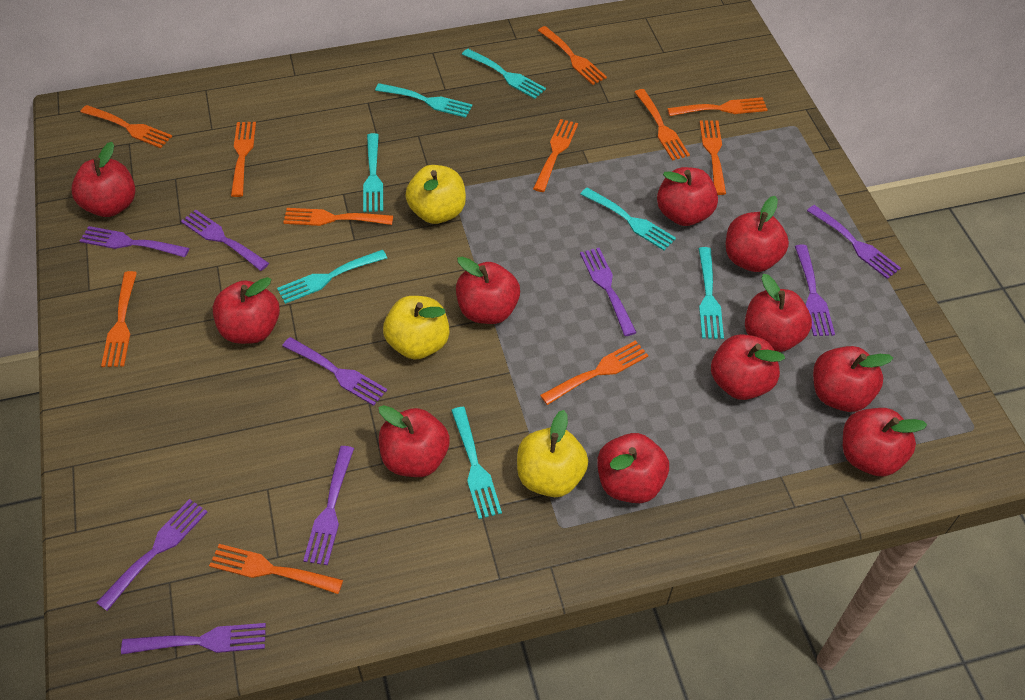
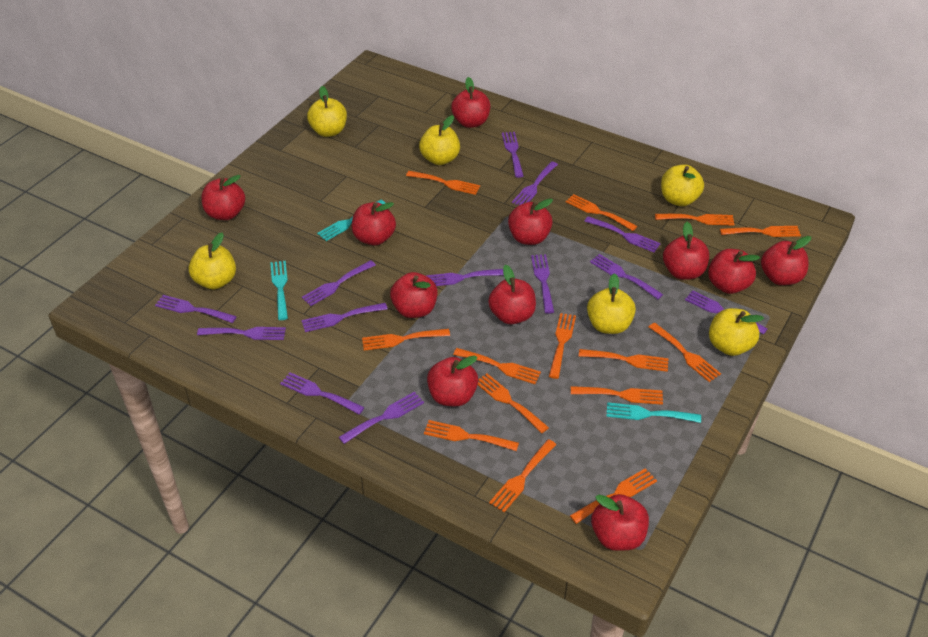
orange fork: [80,105,172,148] [101,271,137,367] [209,544,343,594] [231,122,256,197] [283,208,393,226] [533,119,578,192] [538,26,607,85] [540,340,648,405] [635,89,690,161] [667,97,768,116] [700,120,726,195] = 11 -> [362,329,450,351] [406,171,480,195] [424,420,519,451] [453,348,541,384] [478,374,549,433] [489,439,556,512] [549,313,576,379] [566,194,637,231] [570,468,657,524] [571,386,663,405] [579,349,669,372] [649,323,721,382] [655,214,735,226] [720,226,801,237] = 14
purple fork: [80,226,189,257] [96,499,207,611] [121,623,266,655] [181,210,269,271] [282,337,387,406] [303,446,354,565] [580,248,637,336] [795,245,835,336] [807,205,901,279] = 9 -> [155,295,237,323] [197,327,286,340] [280,372,365,415] [302,260,376,306] [302,303,388,332] [339,392,424,444] [426,269,504,286] [502,132,524,178] [512,161,558,205] [531,254,554,314] [584,216,661,253] [590,254,663,299] [685,290,768,334] = 13
turquoise fork: [277,250,387,304] [363,133,383,212] [375,83,472,118] [451,407,502,519] [462,49,546,99] [581,188,676,250] [698,247,724,339] = 7 -> [270,261,288,320] [317,200,385,241] [606,402,701,423] = 3
yellow apple: [383,296,449,360] [405,165,466,224] [517,410,588,497] = 3 -> [189,233,236,289] [307,86,347,137] [419,115,460,165] [587,273,636,334] [661,165,704,206] [709,308,764,356] = 6

